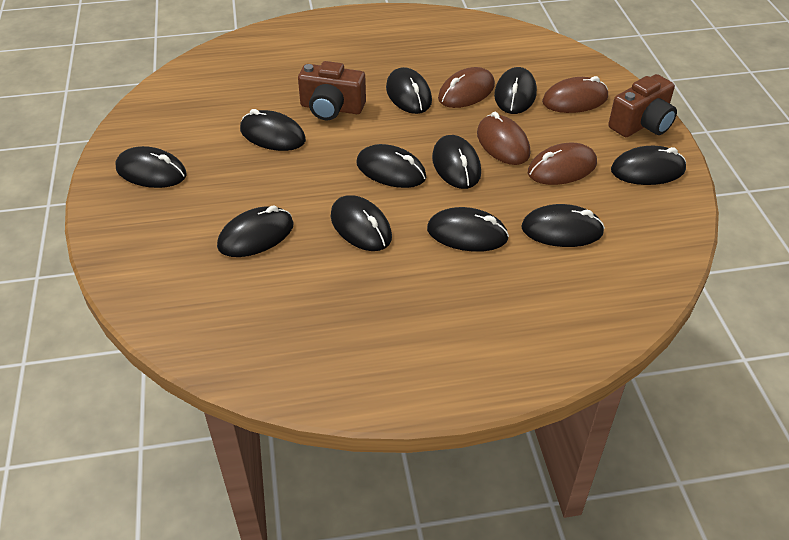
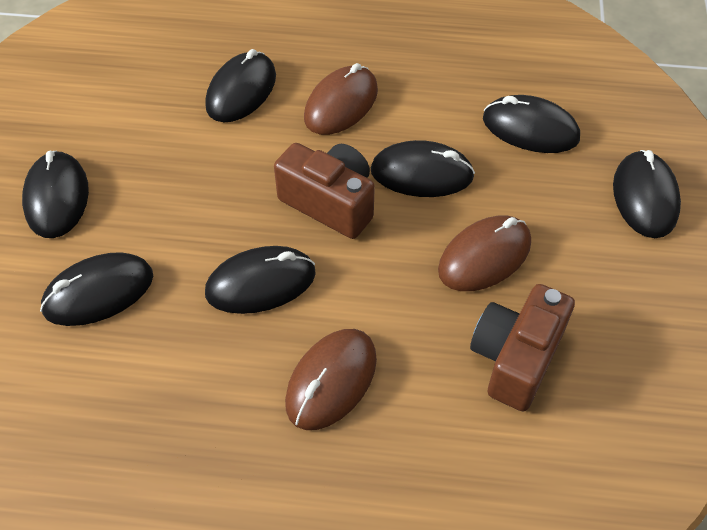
black mouse: [115,146,187,188] [217,205,294,257] [240,109,306,151] [331,195,392,251] [356,144,426,188] [386,67,432,114] [427,207,509,252] [432,135,481,189] [494,67,537,114] [521,204,605,247] [611,146,686,185] = 11 -> [22,151,89,238] [40,252,153,326] [205,49,276,122] [205,246,316,314] [371,140,475,197] [483,95,580,153] [613,150,681,238] = 7
brown mouse: [438,67,495,108] [477,112,530,165] [528,143,597,185] [542,76,608,113] = 4 -> [285,329,377,430] [304,63,378,135] [438,216,531,291] = 3

